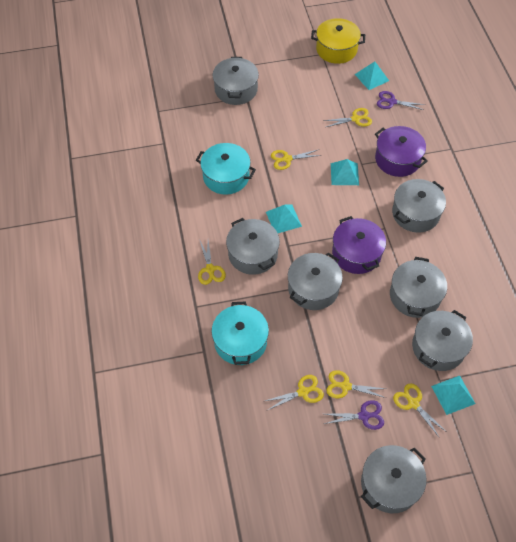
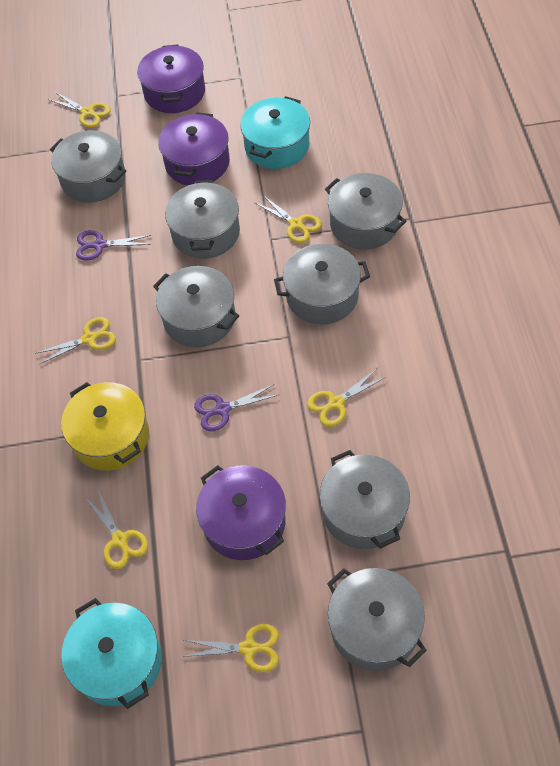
purple pot: [332,216,386,274] [375,126,428,177] = 2 -> [137,44,205,113] [158,112,230,186] [196,465,286,560] = 3
turquoise pyramid: [266,205,302,233] [331,159,359,185] [355,61,389,90] [431,376,475,415] = 4 -> none = 0

